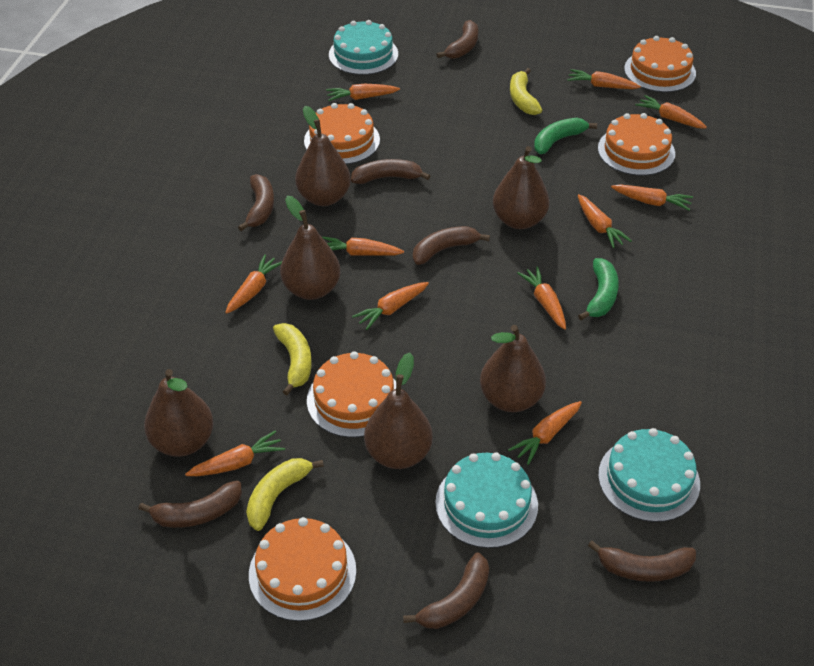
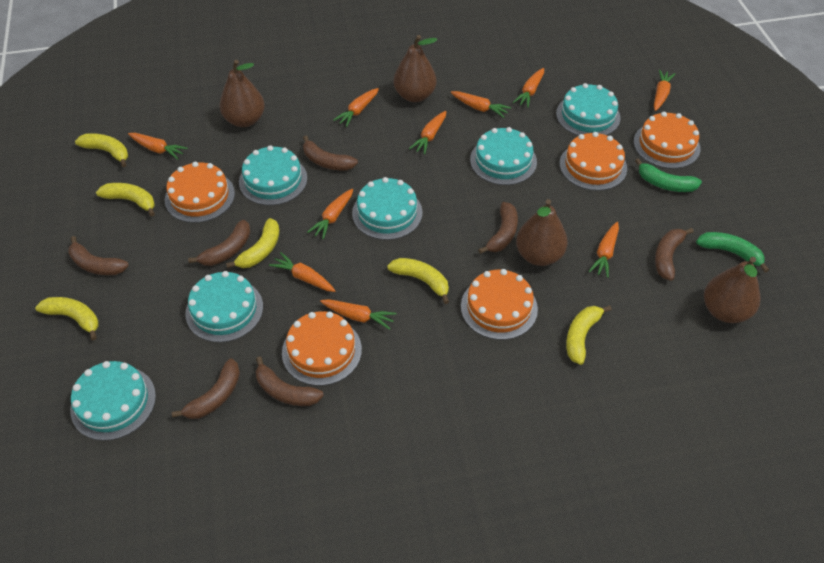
brown pear: [144,369,214,457] [280,196,340,300] [295,106,351,206] [364,353,433,469] [480,325,546,412] [493,146,549,229] = 6 -> [219,60,265,127] [393,35,437,102] [516,199,568,266] [704,257,760,323] = 4
orange carrot: [185,431,285,476] [225,254,282,314] [322,236,404,256] [326,84,400,101] [352,282,429,330] [508,401,582,465] [517,266,566,330] [567,69,641,89] [578,194,632,248] [611,184,693,211] [635,95,707,129] = 11 -> [128,133,188,160] [269,252,335,292] [307,189,353,239] [320,299,397,330] [333,88,379,127] [409,111,447,154] [451,91,511,118] [513,68,544,108] [589,222,619,278] [654,70,676,111] = 10
turquoise cake: [329,20,398,75] [435,452,538,548] [598,428,700,522] = 3 -> [70,361,156,441] [186,271,263,342] [239,145,307,205] [352,177,423,240] [470,127,537,185] [556,83,620,136] = 6
yellow banana: [246,458,324,531] [273,323,312,395] [510,68,542,115] = 3 -> [35,297,99,340] [75,133,128,167] [96,183,155,217] [226,218,280,268] [387,258,449,304] [566,305,612,365] = 6

